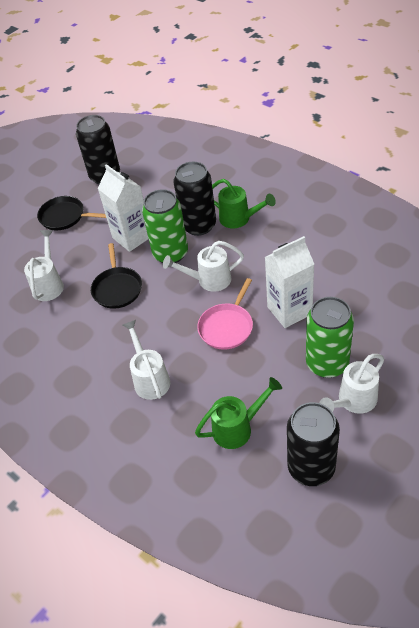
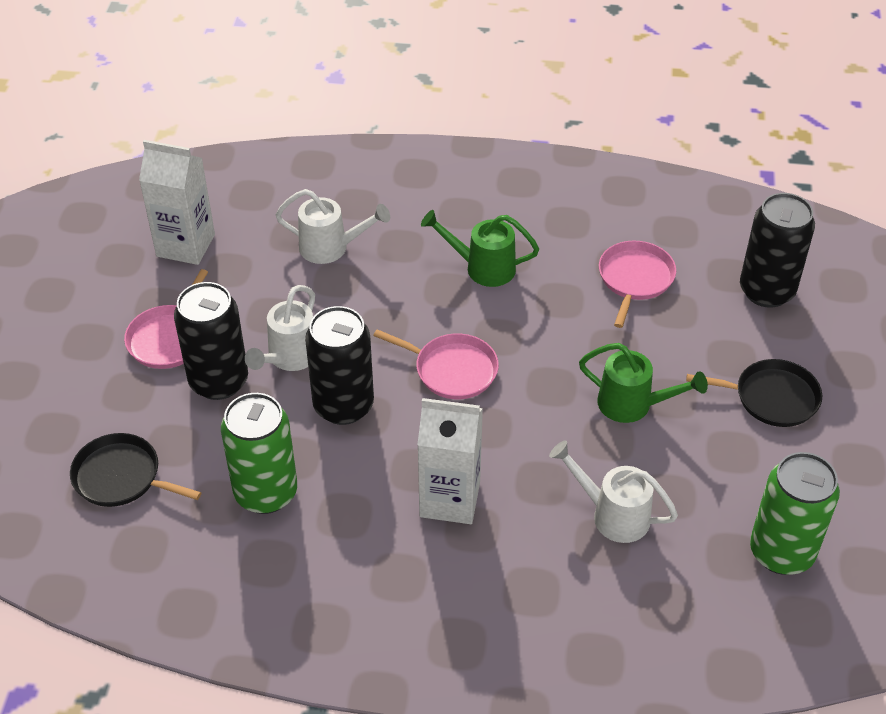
pink pan: [197,278,253,350] = 1 -> [124,269,208,369] [373,329,499,399] [599,241,676,328] = 3
white watering can: [24,230,64,301] [123,320,170,400] [163,241,244,292] [319,354,384,414] = 4 -> [245,285,315,371] [276,189,390,264] [549,440,678,543] = 3

